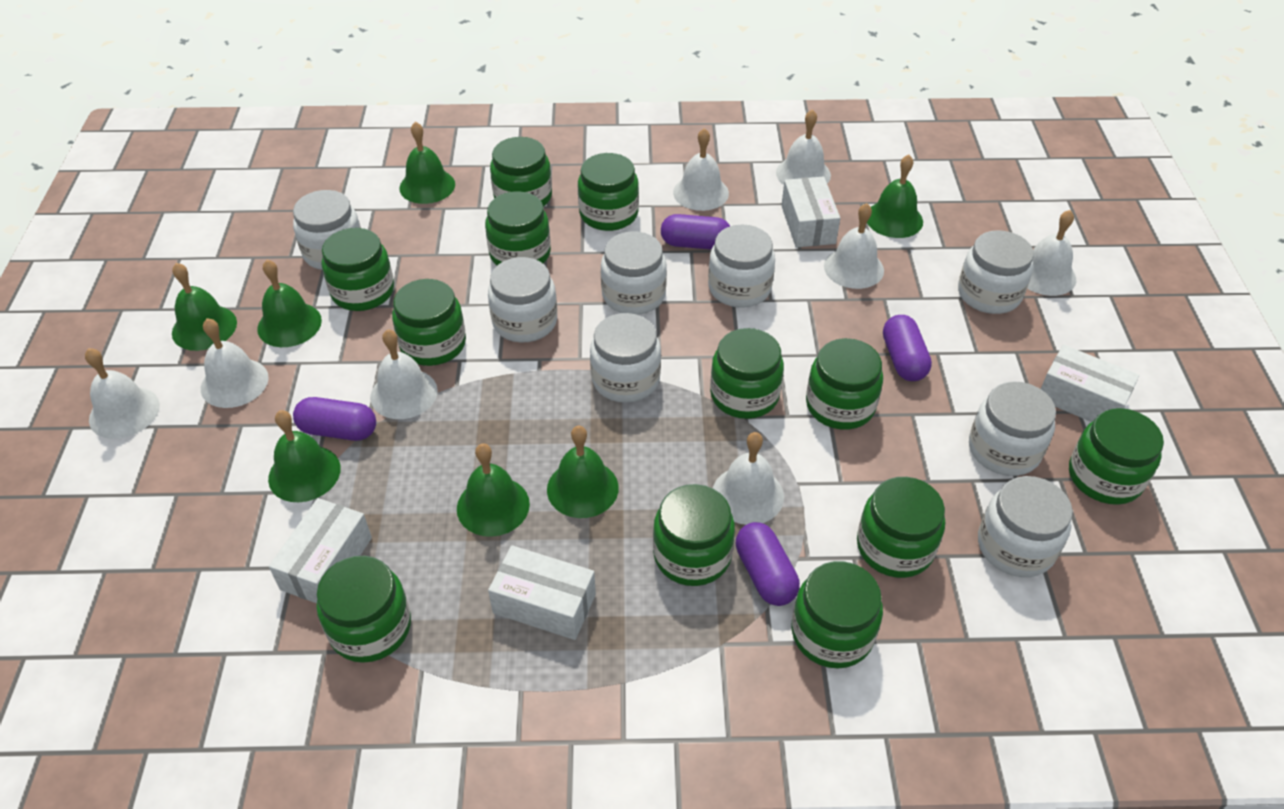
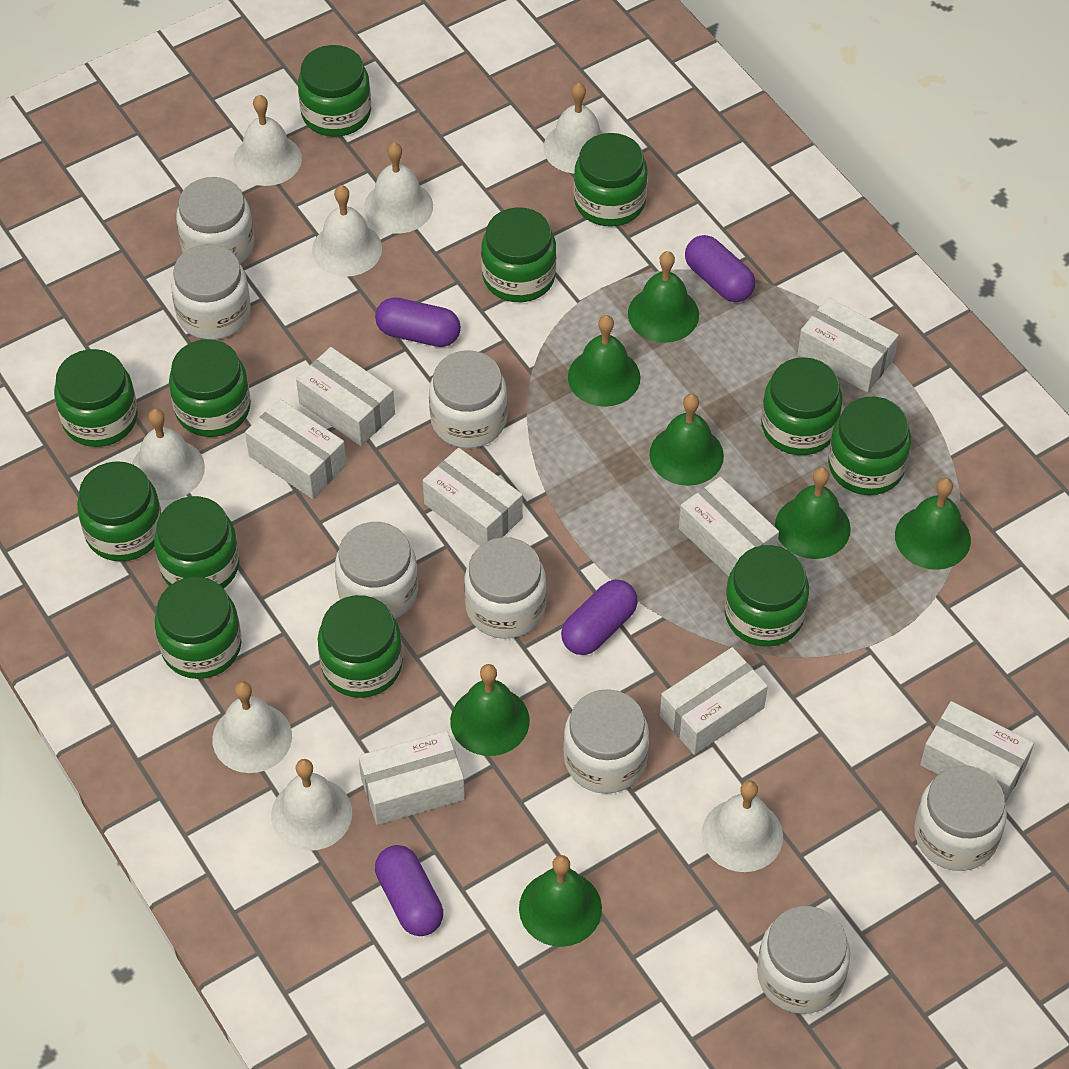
white box: [269,498,372,603] [488,545,596,640] [781,177,840,247] [1041,345,1139,422] = 4 -> [245,399,347,499] [296,347,395,446] [358,731,465,825] [423,448,523,546] [660,647,768,755] [679,477,779,576] [798,297,899,393] [920,701,1034,803] = 8

